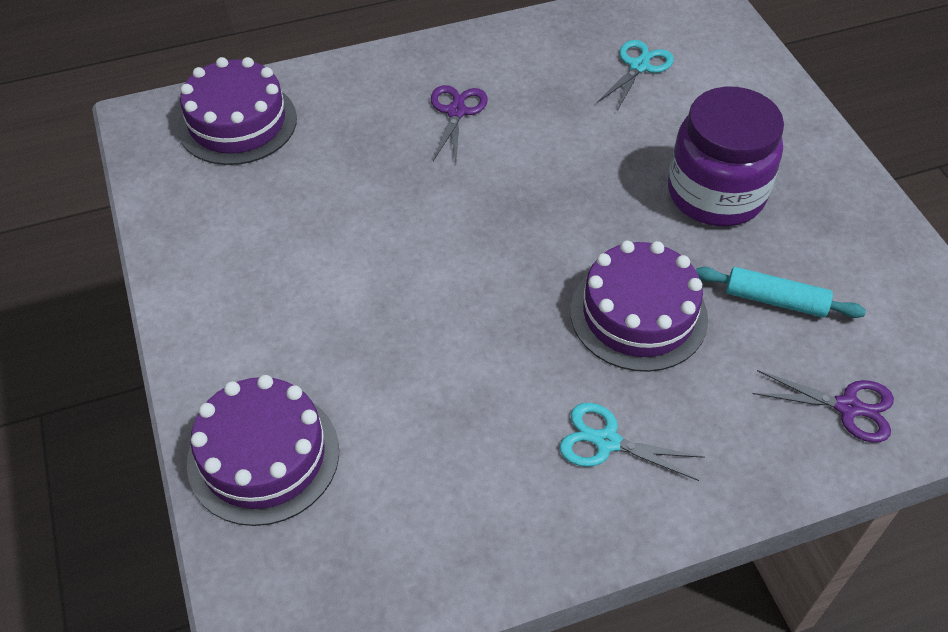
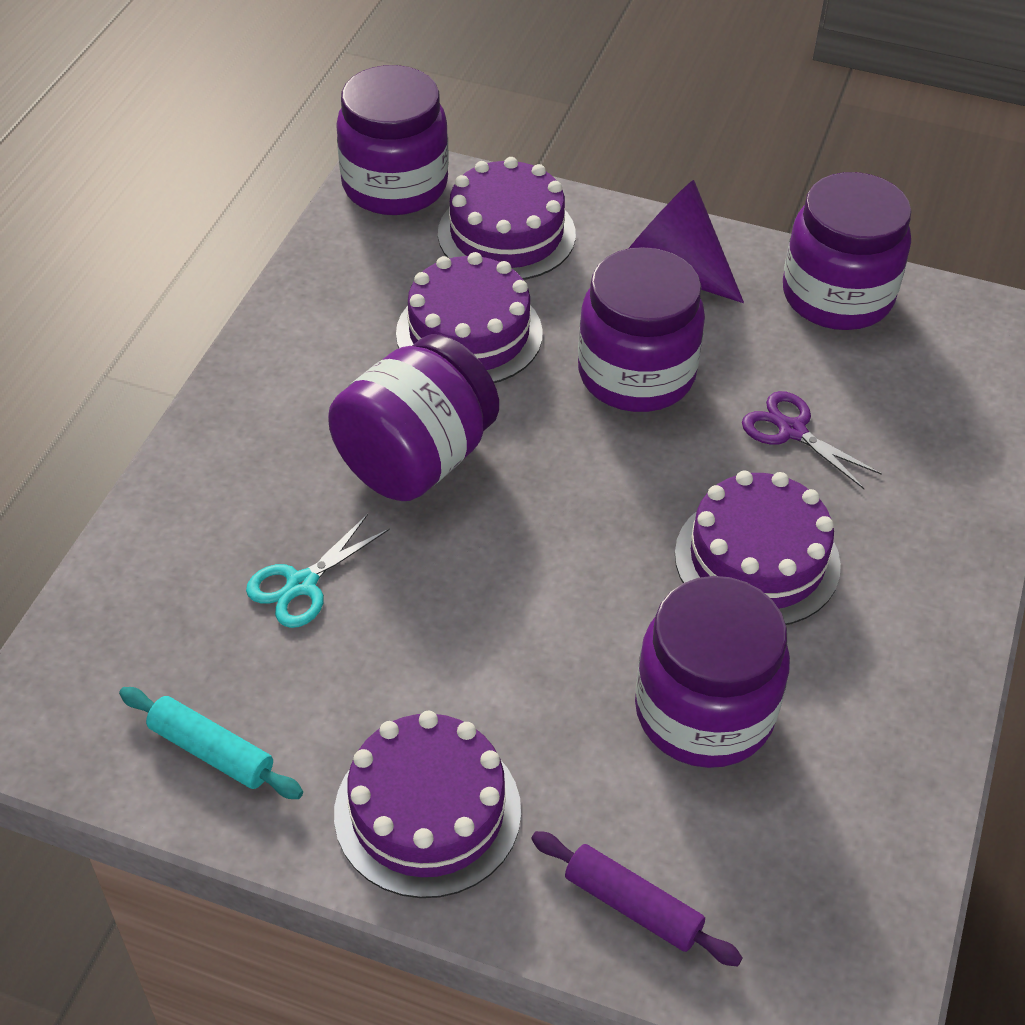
purple cake: [177,57,297,165] [187,375,339,526] [570,240,708,372] = 3 -> [334,711,521,898] [396,252,543,383] [438,157,576,280] [675,470,841,625] = 4
purple cone: none = 0 -> [628,180,744,303] = 1
purple jar: [668,87,784,227] = 1 -> [328,334,499,501] [336,65,449,215] [578,247,705,412] [635,576,790,768] [783,172,911,330] = 5
purple rolling pin: none = 0 -> [531,831,743,966] = 1
purple scissors: [431,85,488,163] [753,370,894,443] = 2 -> [742,391,882,489] = 1
turquoise scissors: [559,403,705,481] [597,40,674,111] = 2 -> [246,514,390,628] = 1

